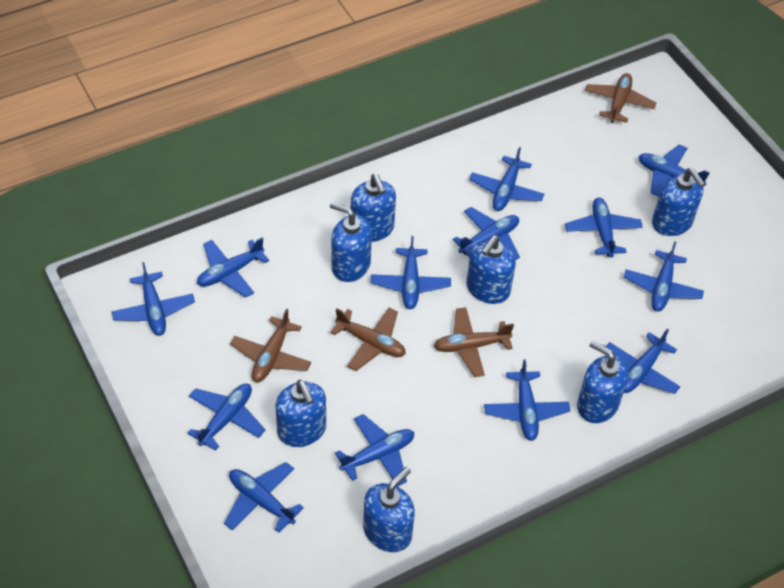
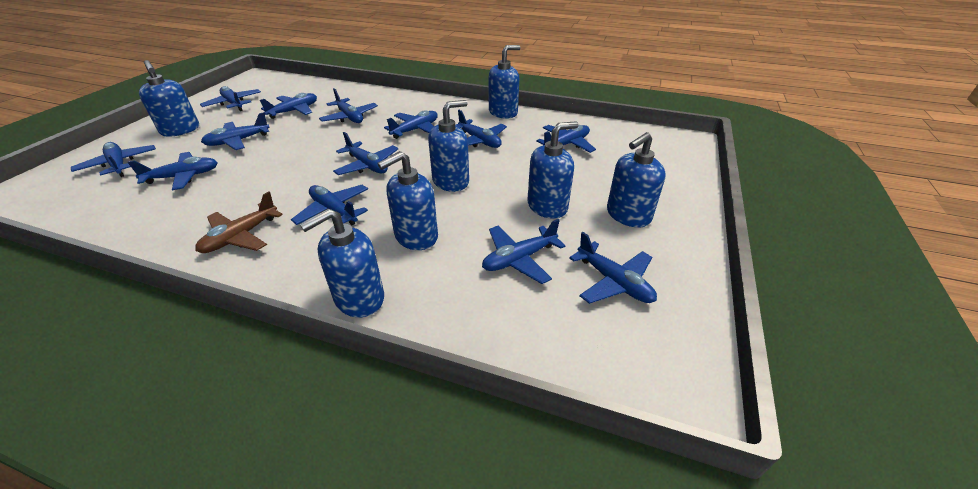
brown plane: [230,308,311,383] [330,307,406,371] [434,307,514,377] [585,73,657,123] = 4 -> [195,192,283,253] = 1

